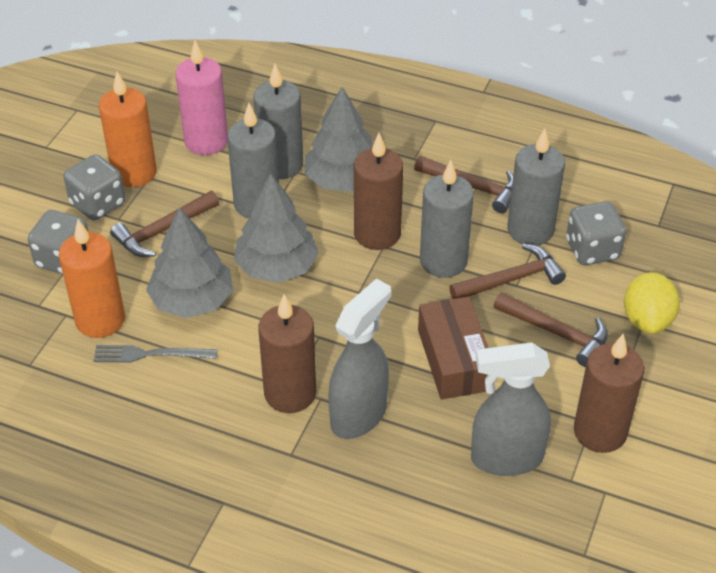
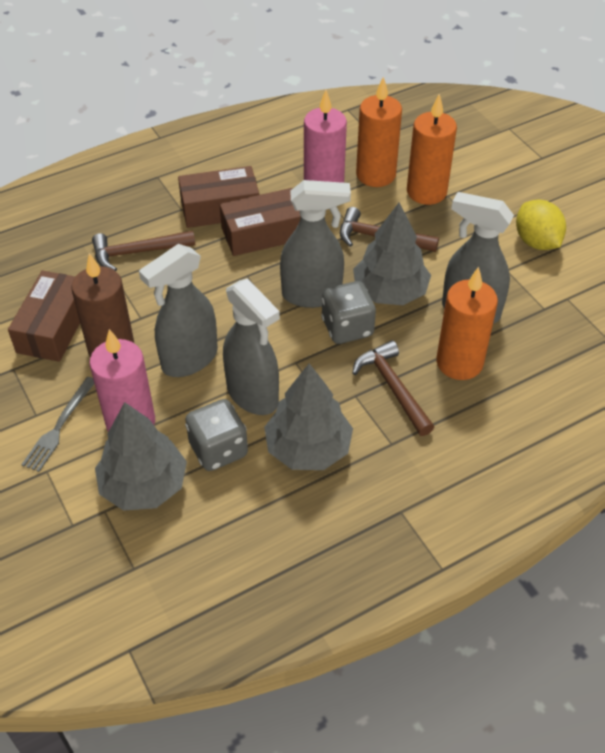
brown box: [418,296,488,399] = 1 -> [8,271,80,362] [178,166,259,228] [220,188,301,256] = 3
brown candle: [258,294,316,413] [354,133,403,250] [574,334,644,453] = 3 -> [71,253,135,357] = 1
brown hammer: [110,191,219,257] [414,156,513,213] [449,244,566,299] [494,292,608,367] = 4 -> [92,231,195,271] [340,207,439,252] [352,340,434,436] = 3
grey candle: [227,103,279,218] [253,64,303,179] [420,160,474,278] [507,129,565,246] = 4 -> none = 0
grey dice: [28,210,88,274] [63,154,125,220] [566,201,626,265] = 3 -> [185,399,248,471] [321,281,376,344] = 2
grey spray bottle: [328,278,391,439] [471,342,551,476] = 2 -> [139,244,218,377] [223,278,280,415] [280,180,351,308] [442,192,514,324] = 4
orange candle: [59,220,125,338] [99,72,157,187] = 2 -> [356,77,402,187] [407,94,457,205] [436,267,498,380] = 3
pink candle: [175,41,228,155] = 1 -> [89,329,155,432] [304,90,347,183] = 2

